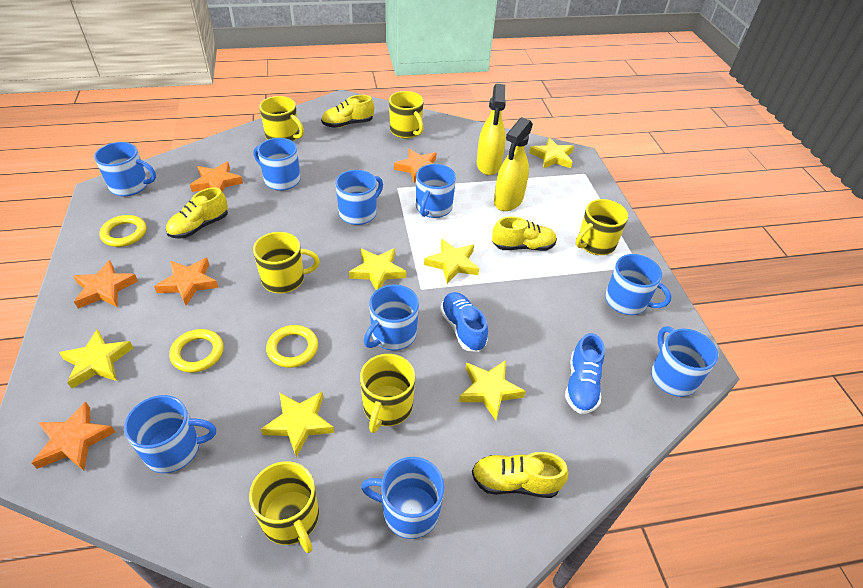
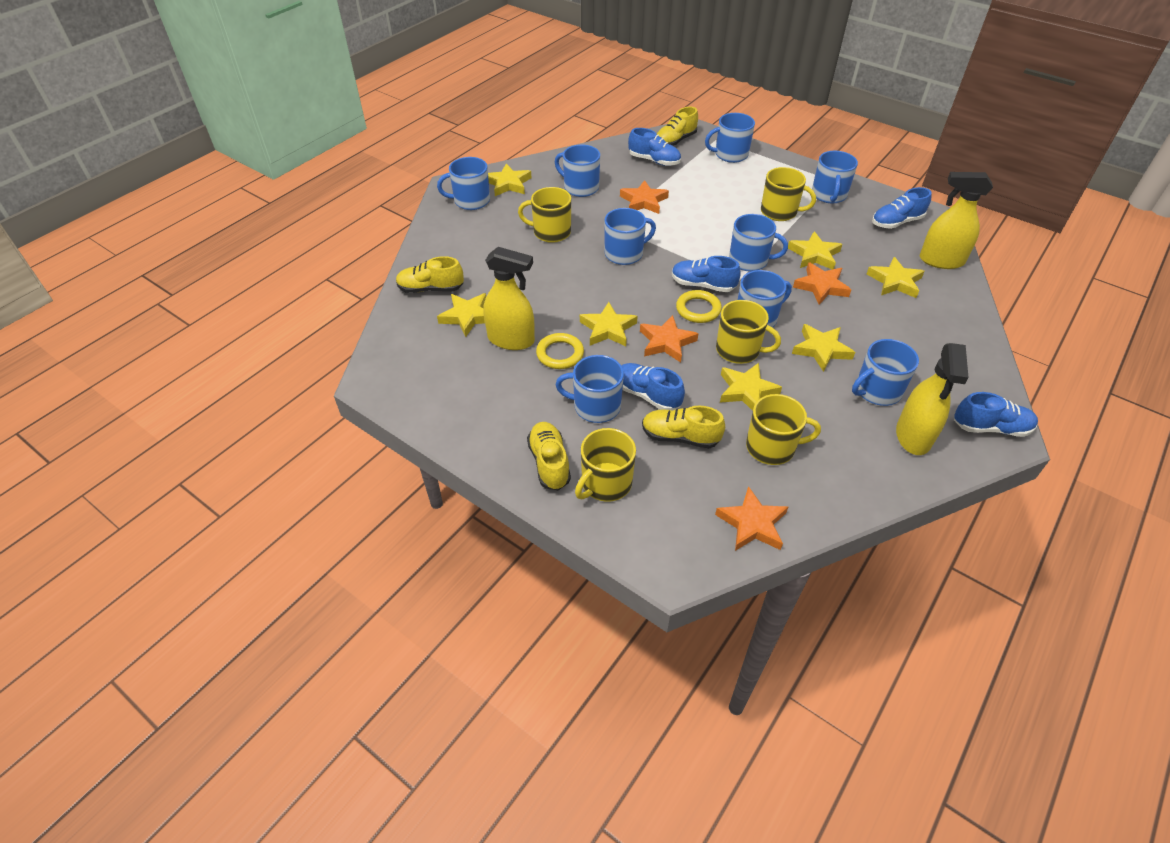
blue shoe: [440,292,488,352] [565,333,605,414] = 2 -> [621,363,685,410] [628,128,681,166] [672,256,741,292] [872,187,932,229] [954,392,1038,437] = 5
orange star: [32,402,115,471] [73,260,138,308] [154,258,219,306] [190,162,243,192] [394,149,436,183] = 5 -> [620,180,669,214] [640,315,699,363] [715,486,788,551] [793,262,851,305] = 4
yellow mug: [249,461,319,553] [253,232,320,293] [259,96,304,142] [360,354,415,433] [389,91,423,139] [576,199,628,255] = 6 -> [518,187,571,243] [575,428,636,502] [716,300,781,364] [746,394,821,465] [761,167,816,221] = 5
yellow ring: [99,215,147,247] [169,329,224,373] [266,325,318,368] = 3 -> [536,333,584,369] [676,290,722,323] = 2
yellow spray bottle: [477,84,506,175] [494,117,533,211] = 2 -> [483,247,535,350] [896,343,969,455] [920,172,993,269] = 3
yellow star: [59,329,133,389] [261,392,334,457] [349,248,406,290] [424,239,479,284] [459,360,526,420] [529,137,574,169] = 6 -> [437,293,486,337] [488,163,531,196] [580,302,638,346] [720,363,782,411] [788,231,842,270] [792,324,855,372] [867,257,925,298] = 7

